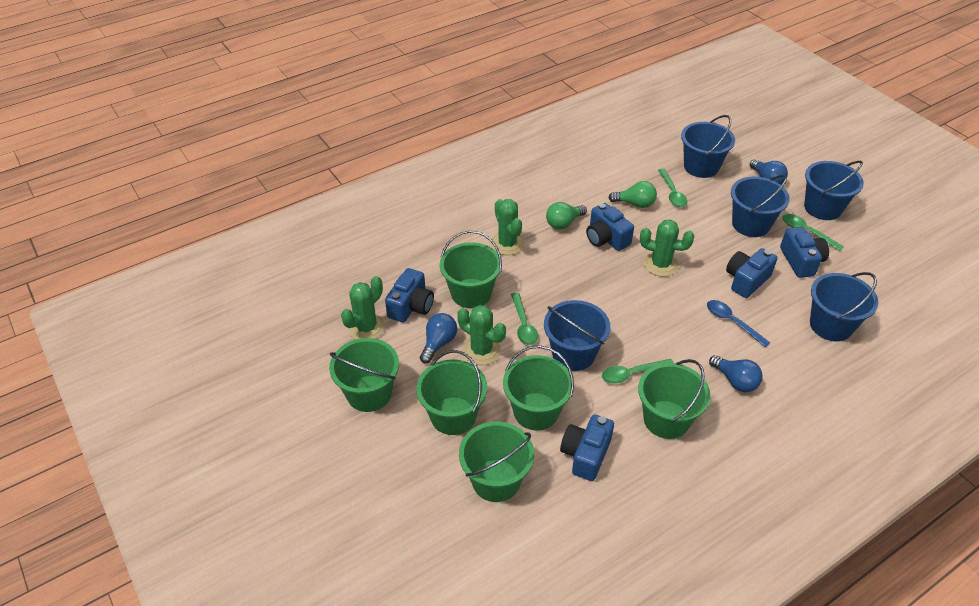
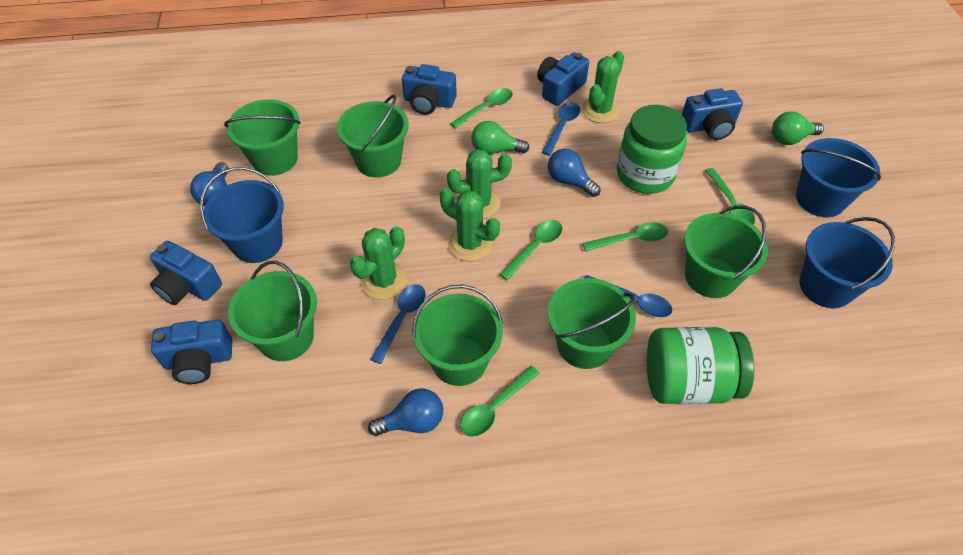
blue bucket: [544,300,610,371] [681,115,735,178] [731,175,790,237] [804,161,864,220] [810,272,878,341] = 5 -> [200,167,284,263] [796,138,881,217] [799,217,895,308] = 3
blue spoon: [707,300,770,347] = 1 -> [370,284,426,364] [541,102,580,156] [584,275,672,317] = 3
green jar: none = 0 -> [617,105,687,194] [647,327,754,404] = 2
green spoon: [511,293,538,345] [602,359,674,384] [658,169,687,207] [782,214,844,251] = 4 -> [450,88,513,129] [460,366,540,437] [499,220,562,280] [582,222,668,251] [705,168,755,225] = 5

